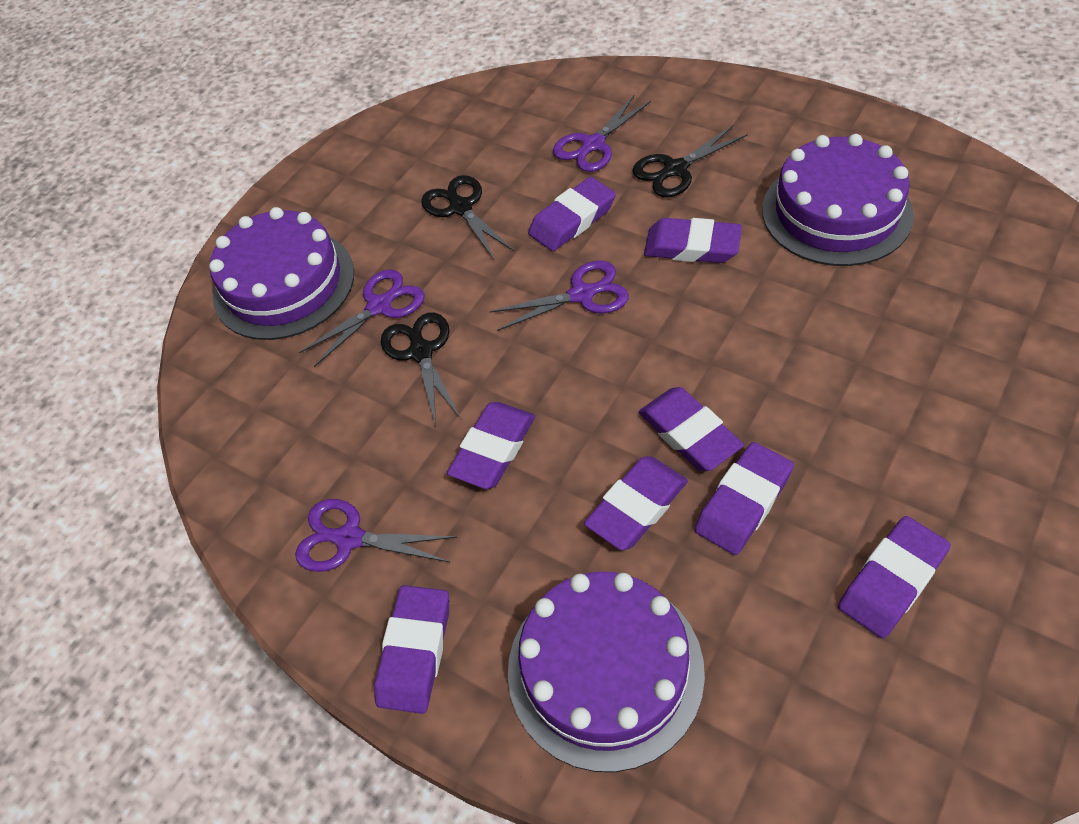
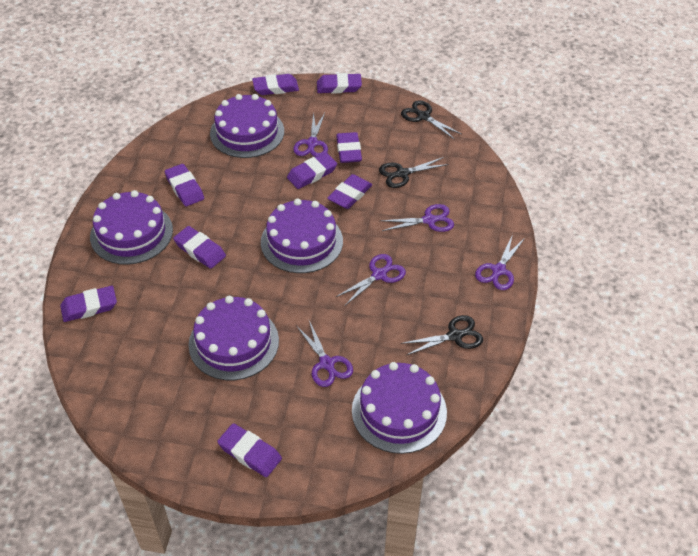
purple cake: [209,207,354,340] [508,572,705,772] [762,134,914,266] = 3 -> [90,190,173,265] [188,296,279,380] [210,94,284,158] [261,199,343,273] [352,362,447,454] = 5
purple eraser: [374,585,449,714] [447,402,535,489] [528,177,616,251] [584,456,688,550] [639,387,744,471] [644,218,742,263] [695,442,794,555] [838,516,951,639] = 8 -> [60,286,117,322] [165,164,204,206] [173,226,226,269] [217,423,282,477] [252,74,299,95] [287,152,337,189] [317,73,362,94] [327,174,372,209] [336,132,362,163] = 9
purple scissors: [295,499,457,572] [299,269,425,367] [490,261,629,331] [553,96,651,172] = 4 -> [293,112,328,157] [296,321,353,387] [336,254,406,306] [380,204,454,232] [475,234,525,290] = 5

